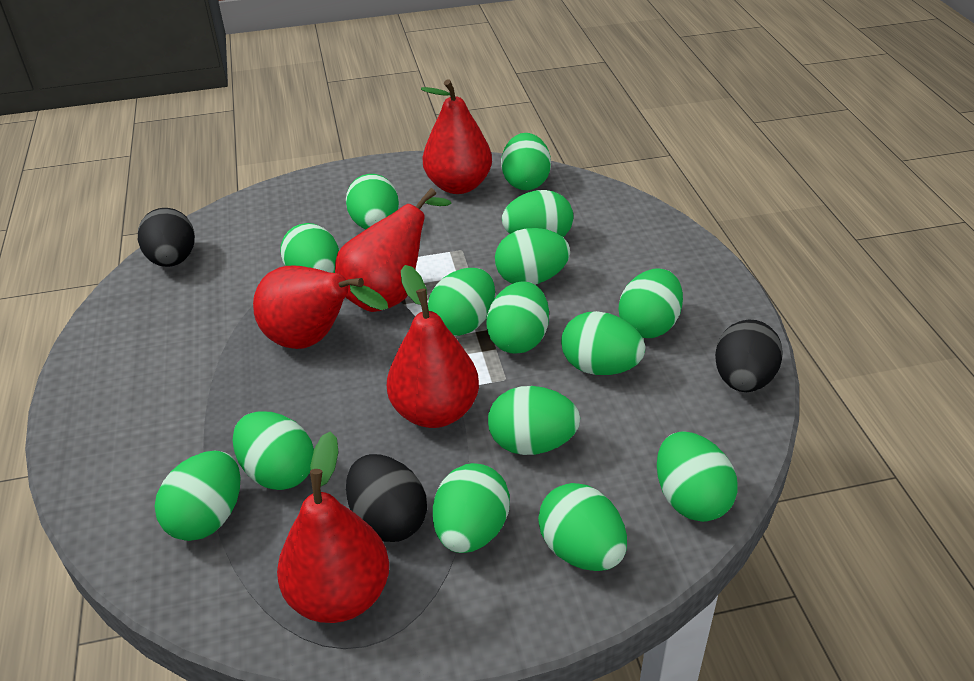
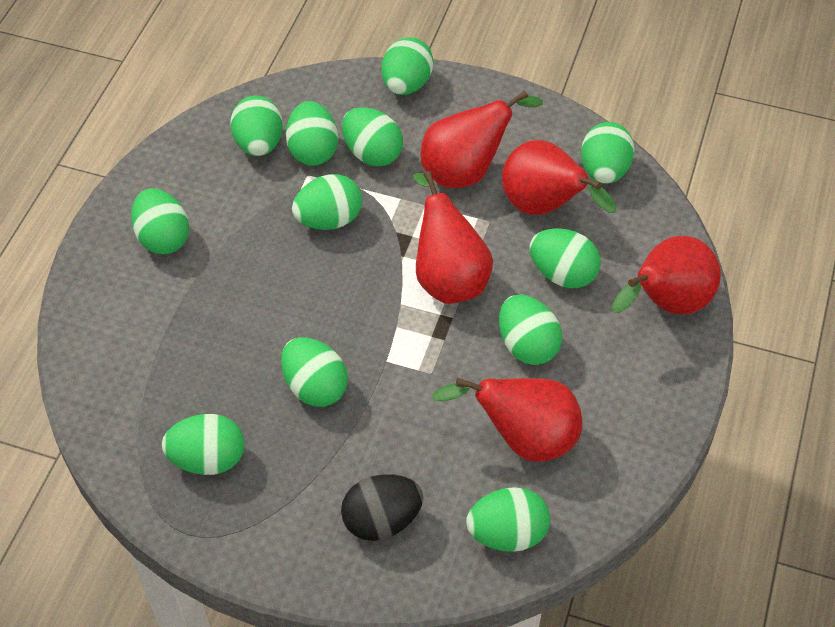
black egg: [138,208,195,267] [346,454,427,542] [715,320,783,392] = 3 -> [341,474,423,541] = 1
green egg: [154,451,240,541] [233,411,314,490] [280,223,339,273] [346,174,399,229] [428,268,495,336] [433,463,510,553] [486,282,549,354] [488,386,580,455] [495,228,570,284] [501,133,551,190] [502,190,573,237] [538,483,627,571] [561,311,645,375] [619,268,683,338] [657,431,738,522] = 15 -> [131,188,189,254] [162,414,245,475] [230,96,283,156] [281,337,348,407] [286,101,338,166] [292,174,362,230] [342,107,403,167] [382,37,433,95] [466,487,550,552] [499,294,562,365] [530,228,601,288] [581,122,634,184] = 12

